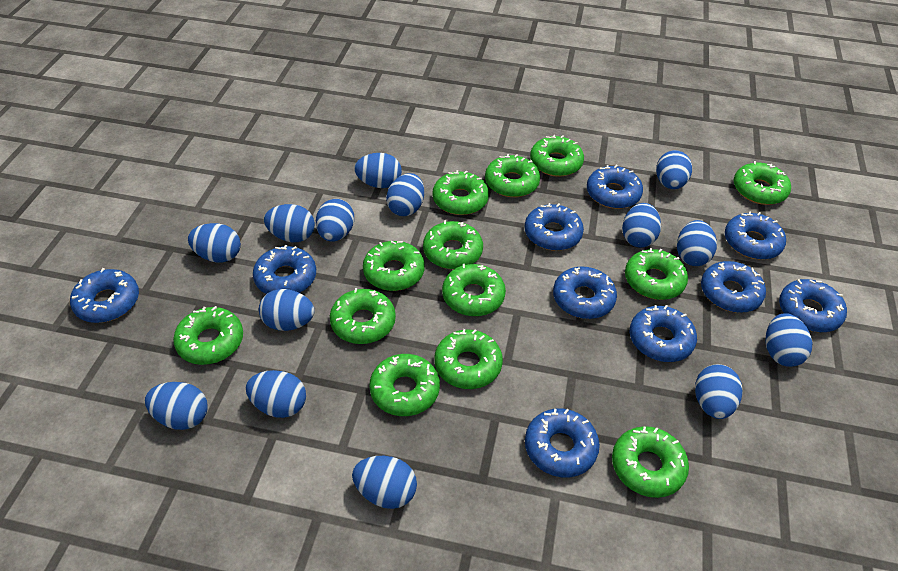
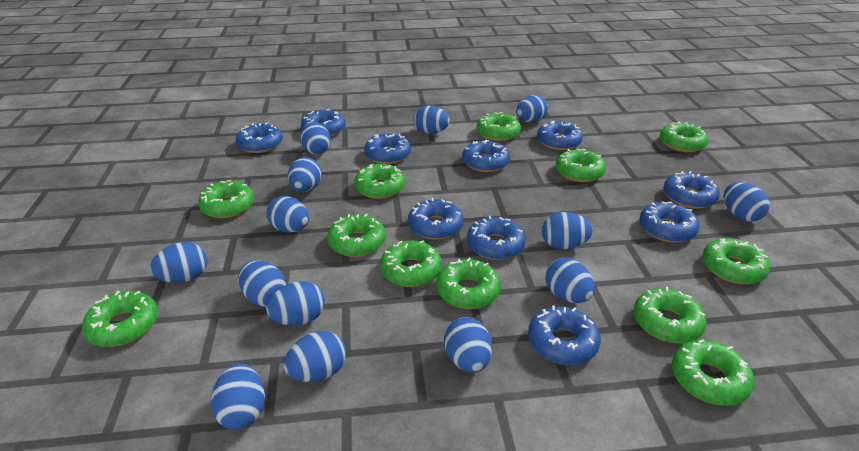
green donut: [173,306,243,365] [330,288,396,344] [363,241,425,291] [369,354,440,416] [423,220,483,269] [433,170,489,215] [434,329,503,389] [442,264,506,316] [485,154,540,197] [530,135,584,177] [612,426,689,498] [625,248,688,300] [734,161,791,205] = 13 -> [82,291,158,347] [198,180,254,218] [327,214,386,257] [354,164,405,199] [380,240,442,287] [436,258,501,309] [477,112,521,141] [556,149,606,182] [634,287,707,343] [660,122,708,152] [672,339,754,406] [703,238,770,284] = 12

